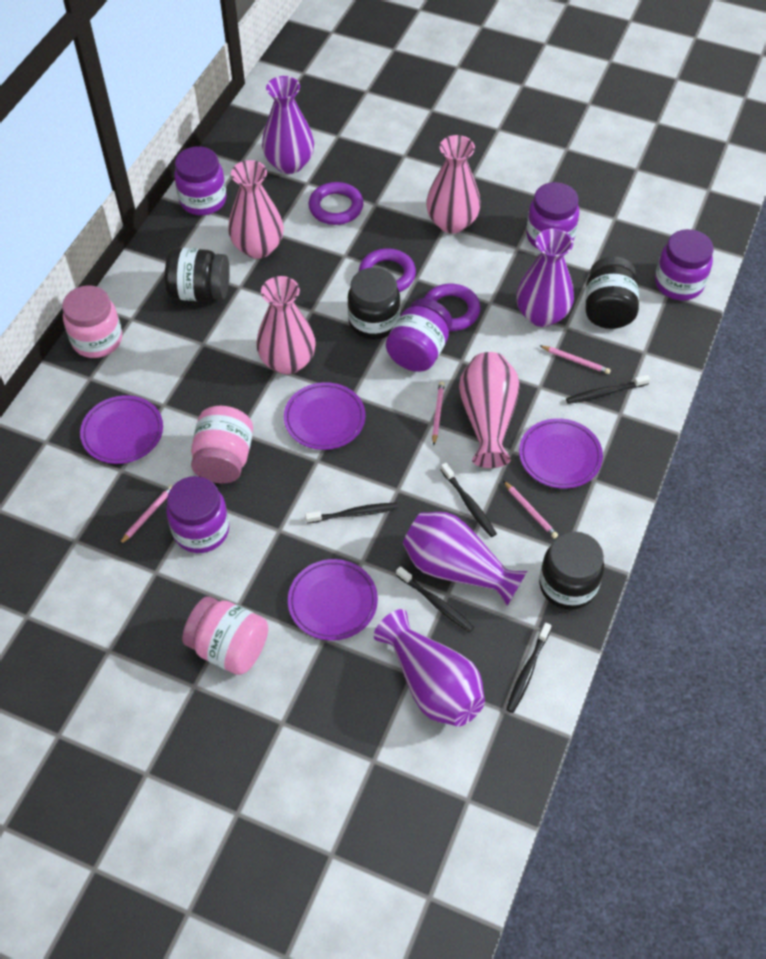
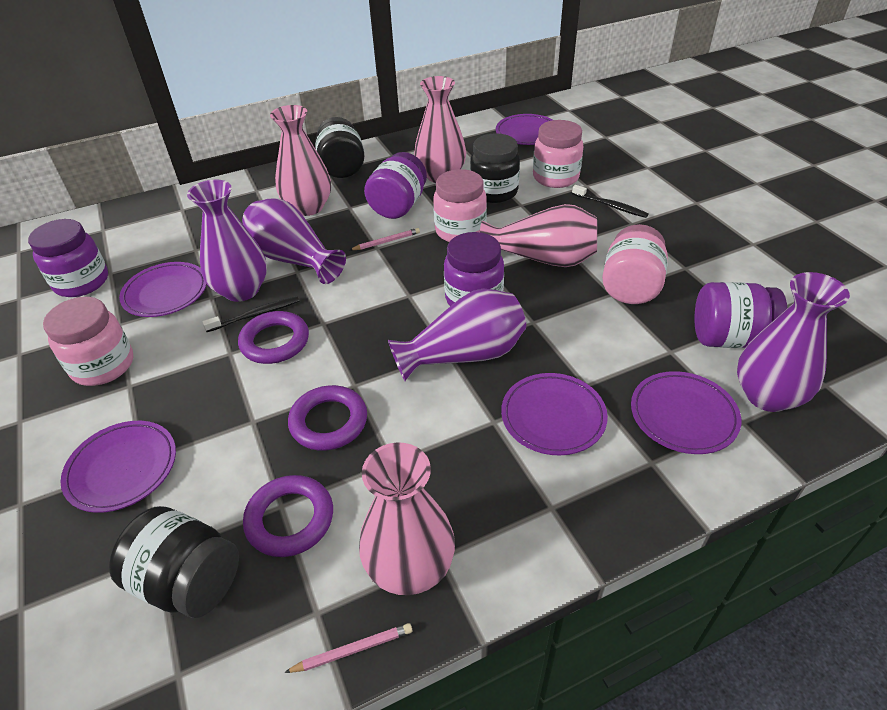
black jar: [165,248,230,302] [347,267,400,339] [539,531,604,610] [585,256,639,329] = 4 -> [109,506,239,618] [315,117,364,178] [470,133,520,203] = 3
black toothbrush: [305,503,398,523] [396,566,474,633] [441,463,497,537] [506,623,551,713] [566,375,650,404] = 5 -> [202,296,299,332] [572,185,649,218] = 2
pink jar: [62,286,122,358] [182,596,268,675] [191,406,253,483] = 3 -> [43,297,134,386] [433,169,487,242] [533,120,583,188] [602,224,668,304] = 4
pink pencil: [119,485,172,545] [432,381,445,445] [503,481,558,539] [539,345,611,374] = 4 -> [284,623,412,673] [350,228,420,250] = 2
purple jar: [166,476,229,553] [174,146,227,215] [386,298,452,372] [526,182,579,249] [655,229,713,300] = 5 -> [28,219,108,297] [364,152,427,219] [444,232,504,306] [695,282,787,348] = 4
purple plate: [80,395,163,464] [284,382,365,450] [288,559,378,641] [519,418,603,489] = 4 -> [61,421,176,513] [119,262,207,317] [496,114,553,145] [501,373,608,455] [631,371,741,454] = 5

